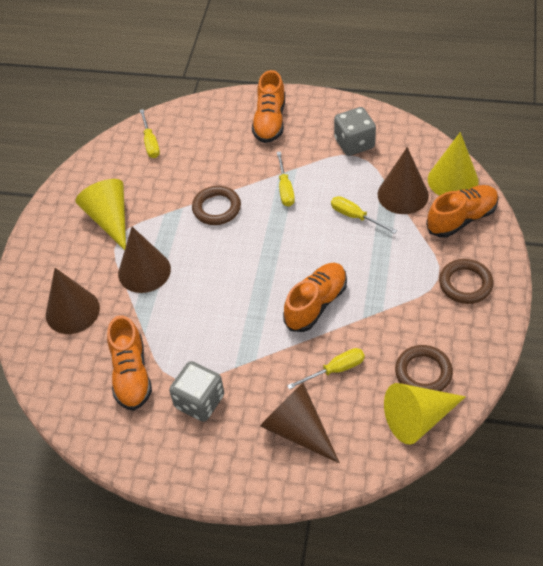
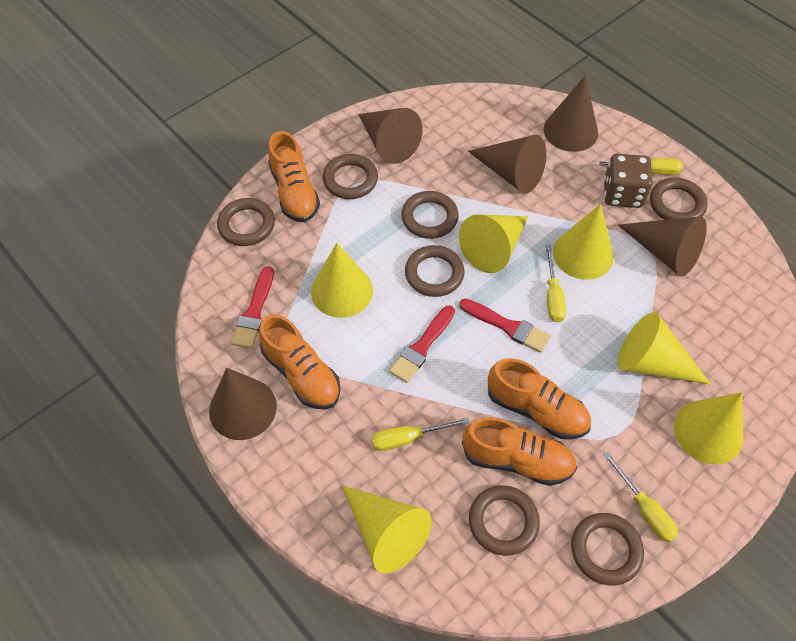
brown cone: [46,268,100,334] [118,227,171,293] [260,383,340,463] [378,147,429,214] = 4 -> [209,368,277,440] [358,108,423,164] [468,135,546,193] [544,76,598,152] [618,216,707,277] = 5
brown dice: none = 0 -> [604,154,653,208] = 1
brown ring: [192,186,241,225] [395,345,453,391] [439,259,493,304] = 3 -> [217,198,275,246] [323,154,378,199] [401,191,459,239] [405,245,465,297] [469,485,540,556] [571,513,644,586] [650,178,708,220] = 7
grey dice: [169,361,224,422] [334,107,376,156] = 2 -> none = 0
red brush: none = 0 -> [231,266,274,349] [389,306,455,383] [459,299,551,353] = 3
yellow cone: [75,179,126,250] [384,383,466,445] [428,132,479,196] = 3 -> [311,243,373,318] [342,486,432,574] [459,214,528,273] [553,204,614,280] [617,312,711,384] [674,392,744,464] = 6

